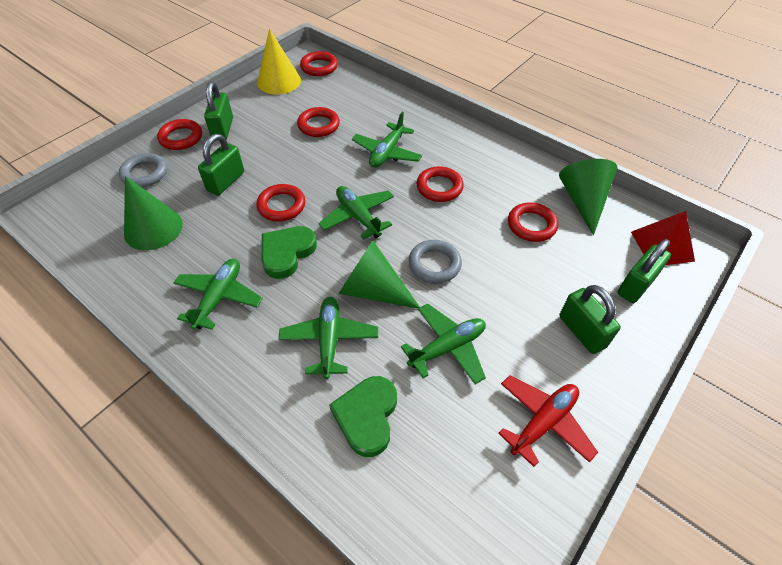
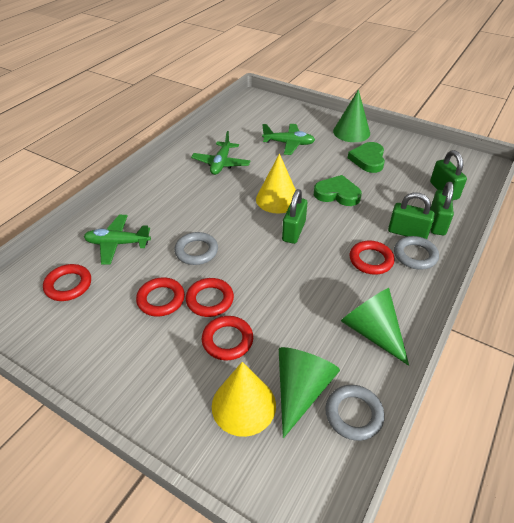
green plane: [174,259,263,330] [278,297,378,379] [319,186,394,240] [352,112,422,168] [401,303,486,384] = 5 -> [84,215,151,265] [191,131,251,175] [262,124,315,155] = 3
grey ring: [119,153,167,187] [409,240,462,284] = 2 -> [174,232,218,265] [325,385,385,441] [394,236,439,270] = 3
red plane: [498,375,598,467] = 1 -> none = 0
red pyramid: [631,211,695,265] = 1 -> none = 0
red ring: [157,119,202,150] [256,184,305,221] [297,107,340,137] [300,51,338,76] [417,166,464,202] [508,203,558,242] = 6 -> [43,264,91,301] [136,277,185,317] [186,278,234,317] [202,316,253,360] [350,240,395,275] = 5
yellow cone: [257,29,301,94] = 1 -> [212,362,276,437] [256,153,296,213] = 2

